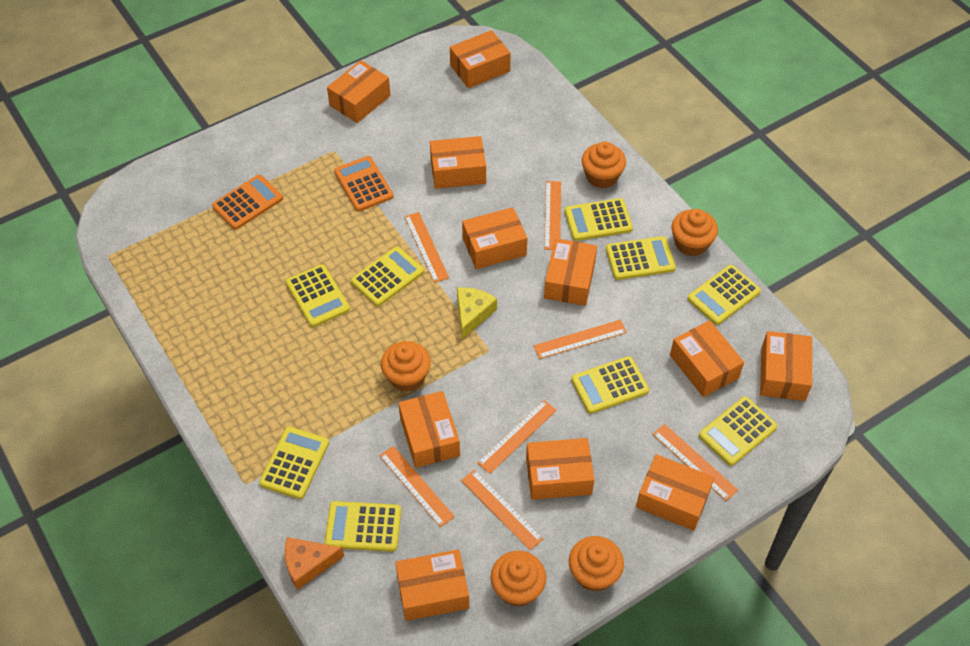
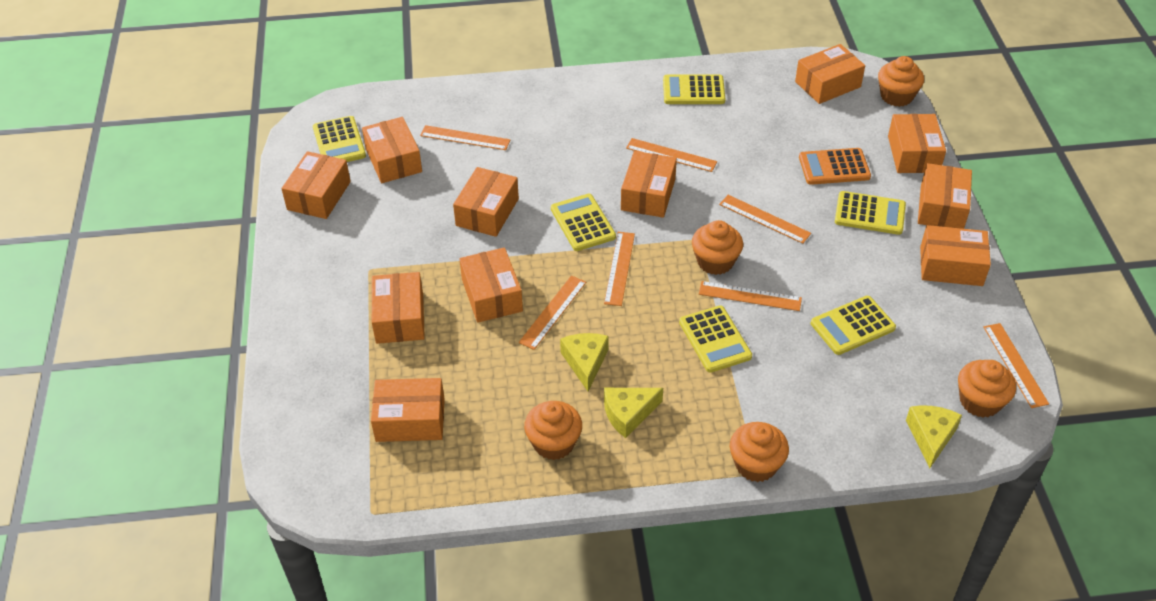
orange calculator: [212,174,283,230] [334,156,394,211] = 2 -> [799,148,871,185] = 1
orange cheese: [285,537,344,590] = 1 -> none = 0
yellow calculator: [259,426,329,499] [286,264,350,327] [324,501,401,552] [351,246,424,306] [565,198,633,241] [571,356,649,414] [606,236,676,280] [687,265,761,325] [699,397,778,466] = 9 -> [313,116,366,162] [551,193,616,251] [663,75,726,104] [679,305,752,373] [811,296,896,355] [835,191,906,235] = 6
yellow cheese: [457,287,497,339] = 1 -> [560,333,609,391] [604,388,663,438] [906,405,962,468] = 3

